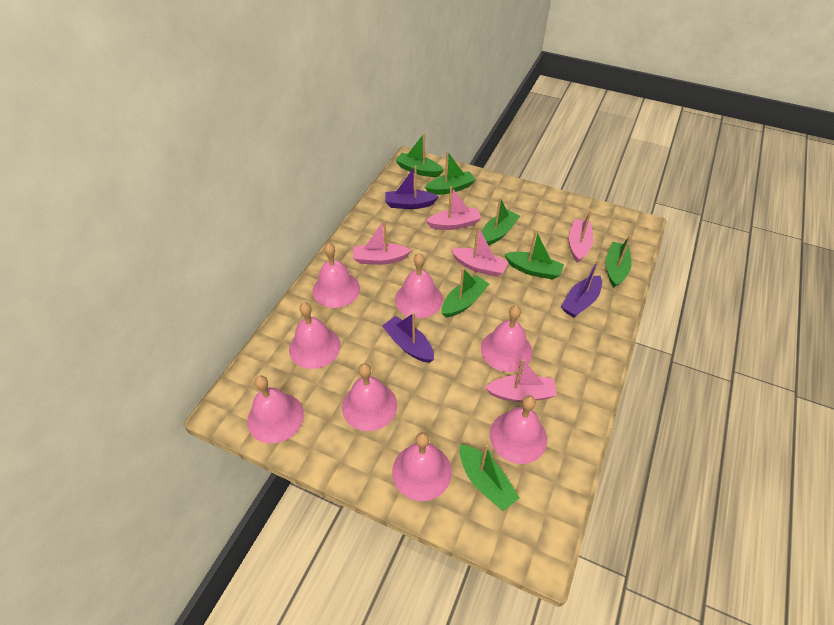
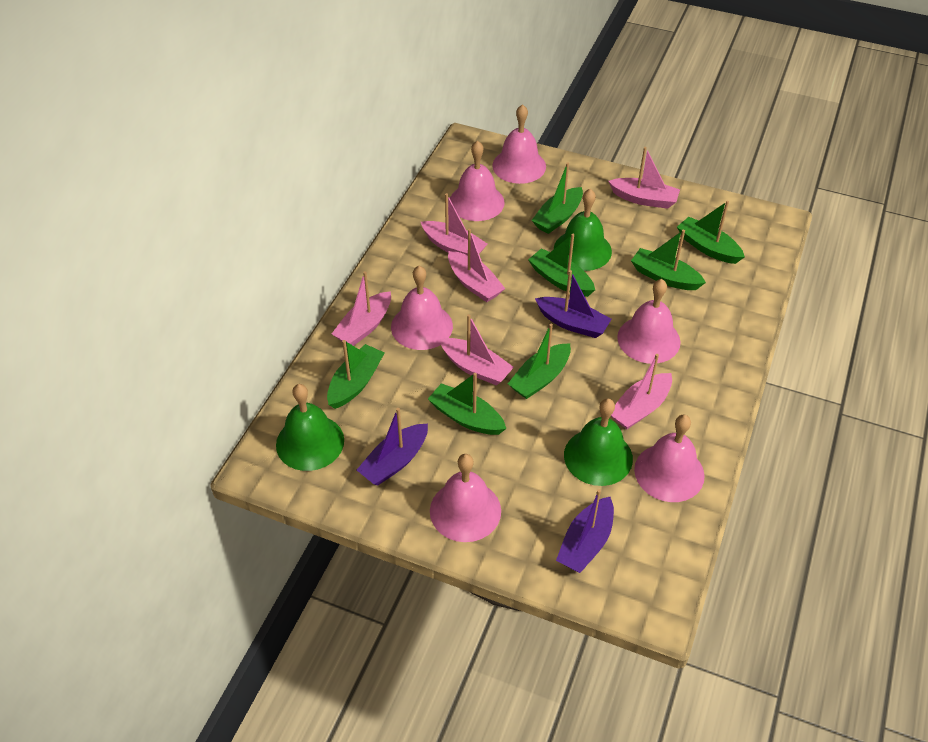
green bell: none = 0 -> [276,384,344,471] [554,189,612,271] [564,398,633,486] = 3
pink bell: [247,375,304,444] [289,302,340,369] [313,243,360,308] [342,363,397,431] [392,432,452,501] [395,253,443,318] [481,306,533,372] [490,396,547,464] = 8 -> [391,266,453,350] [430,454,501,542] [450,141,505,221] [492,104,546,184] [617,279,681,364] [634,415,705,502] = 6
pink boat: [353,220,411,265] [426,186,481,230] [451,226,508,277] [485,359,557,402] [569,210,593,263] = 5 -> [332,271,391,346] [421,193,488,255] [440,314,514,385] [448,229,505,302] [608,147,680,209] [611,354,672,429] = 6

